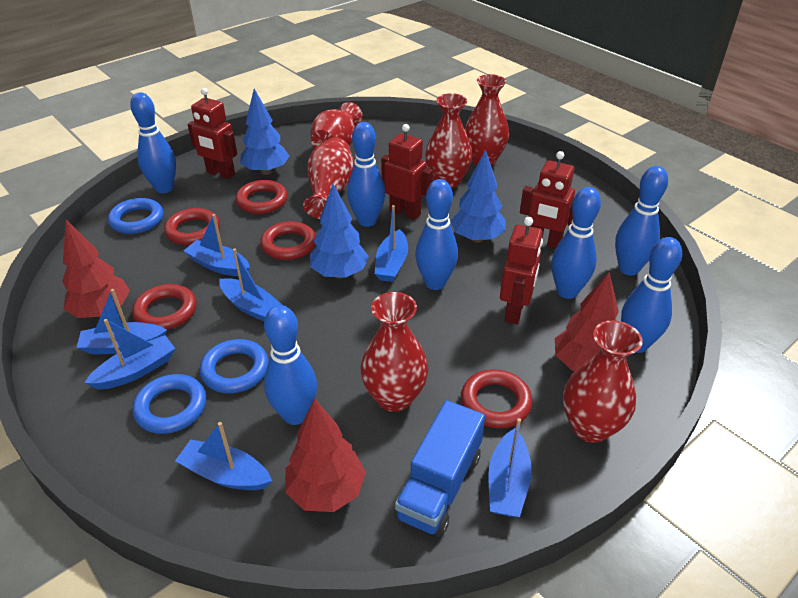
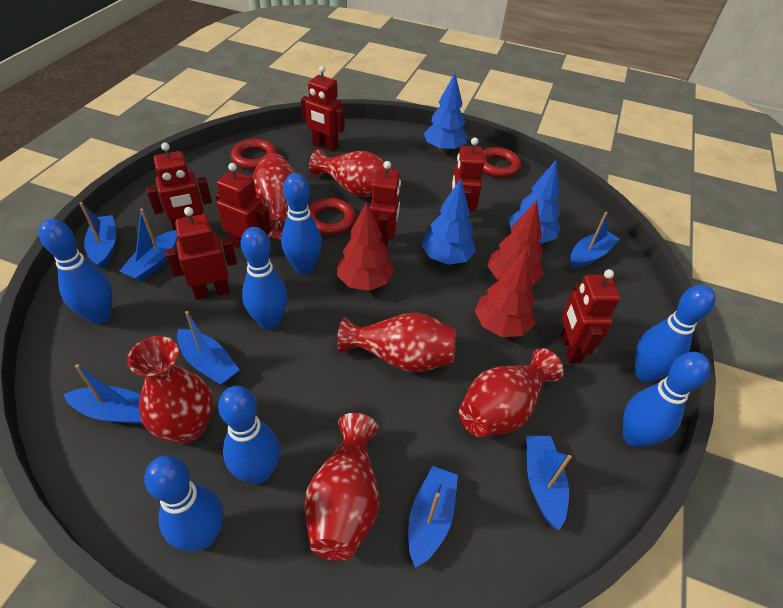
blue ring: [108,198,163,234] [132,374,206,434] [200,339,269,393] = 3 -> none = 0
blue truck: [394,400,485,537] = 1 -> none = 0
red ring: [132,284,197,330] [164,208,220,245] [236,180,288,214] [260,221,316,260] [461,369,532,428] = 5 -> [231,139,277,170] [308,198,356,235] [483,147,521,178] = 3
red robot: [188,88,237,179] [381,124,433,220] [500,217,543,324] [520,151,575,249] = 4 -> [146,142,212,230] [165,207,237,300] [215,163,271,249] [301,66,345,152] [370,161,401,250] [451,138,485,217] [560,269,620,363] = 7

